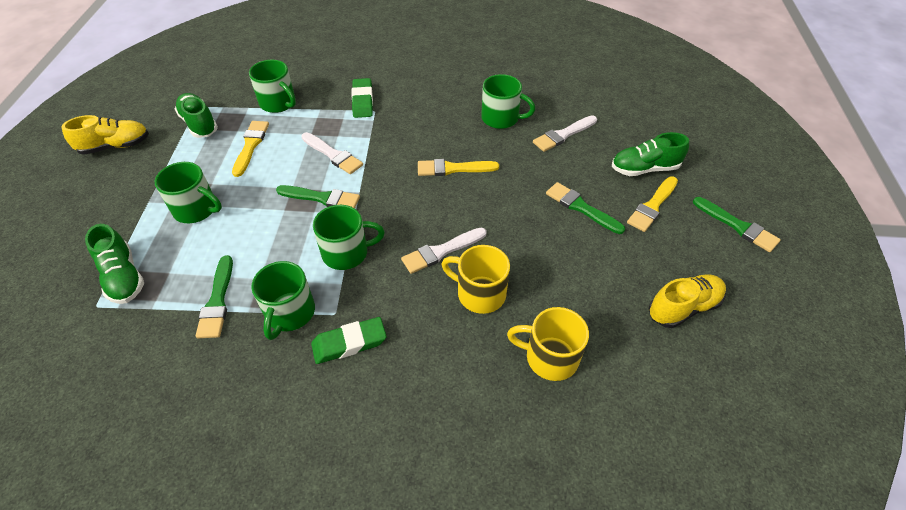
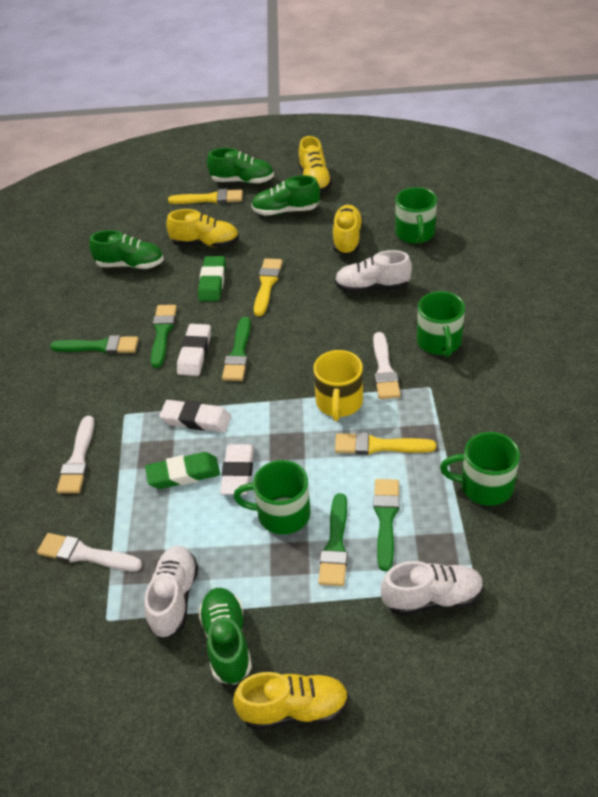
green brush: [196,255,233,338] [276,185,360,208] [546,182,625,234] [693,197,781,252] = 4 -> [50,335,138,354] [151,305,177,368] [222,317,251,381] [318,493,348,586] [373,479,400,571] = 5
green mug: [154,162,222,223] [249,60,296,113] [251,261,315,340] [313,205,385,270] [481,74,535,129] = 5 -> [233,460,311,535] [395,187,437,244] [417,291,465,357] [440,432,520,506] = 4
green shoe: [85,224,144,304] [175,93,218,138] [612,132,689,176] = 3 -> [89,230,164,269] [198,588,252,685] [207,148,274,184] [251,175,320,216] = 4
white eraser: none = 0 -> [159,400,231,432] [177,324,211,376] [220,444,254,495] = 3
white shoe: none = 0 -> [144,546,198,639] [335,250,412,293] [381,561,484,616] = 3
yellow mug: [442,245,510,314] [507,307,589,381] = 2 -> [314,350,363,421] = 1
yellow shoe: [62,115,149,155] [648,274,726,328] = 2 -> [166,209,239,247] [233,672,349,730] [298,136,332,192] [333,205,363,255] = 4

